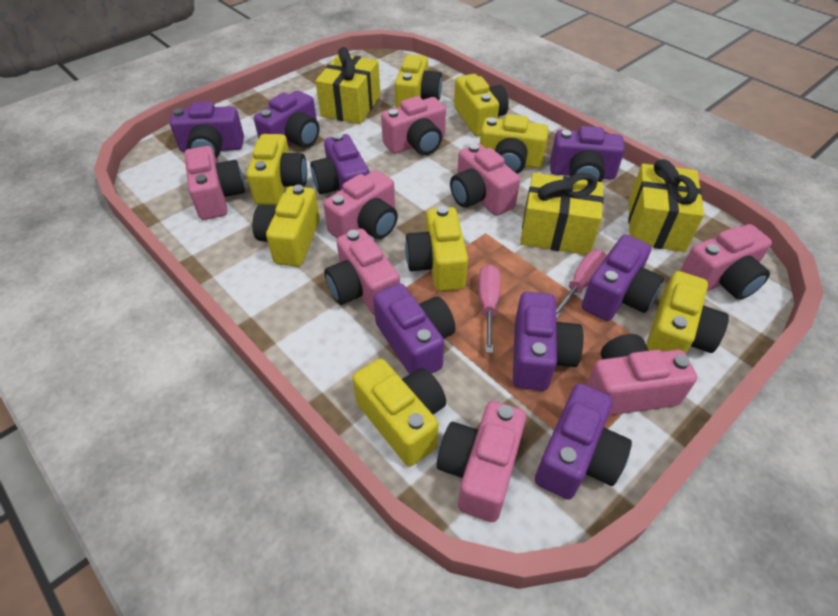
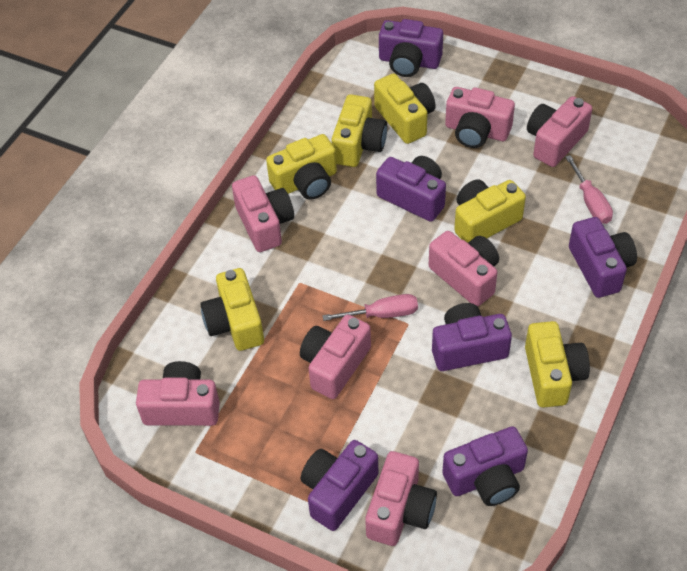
pink camera: [184,146,245,220] [323,170,398,239] [324,229,400,315] [381,96,446,155] [437,401,526,522] [450,143,520,216] [586,334,697,416] [680,224,772,300] = 8 -> [136,361,220,426] [232,175,294,252] [300,315,371,399] [365,451,437,546] [429,231,499,307] [445,87,515,148] [527,96,592,167] = 7
purple camera: [170,102,244,158] [254,91,319,148] [310,133,369,194] [374,283,455,374] [513,292,583,391] [535,383,632,500] [550,126,625,182] [582,234,664,321] = 8 -> [301,440,379,531] [376,156,446,222] [379,19,443,77] [432,303,512,371] [442,426,528,506] [569,217,637,298] = 6
yellow camera: [247,134,307,205] [252,185,320,267] [352,358,446,466] [395,54,442,108] [405,206,468,291] [454,74,509,136] [480,114,549,174] [646,271,729,353] = 8 -> [200,268,264,351] [266,134,337,200] [331,94,387,167] [374,73,436,144] [454,179,526,243] [525,321,590,408] = 6
yellow gift: [315,47,380,124] [520,173,604,255] [628,159,704,252] = 3 -> none = 0

